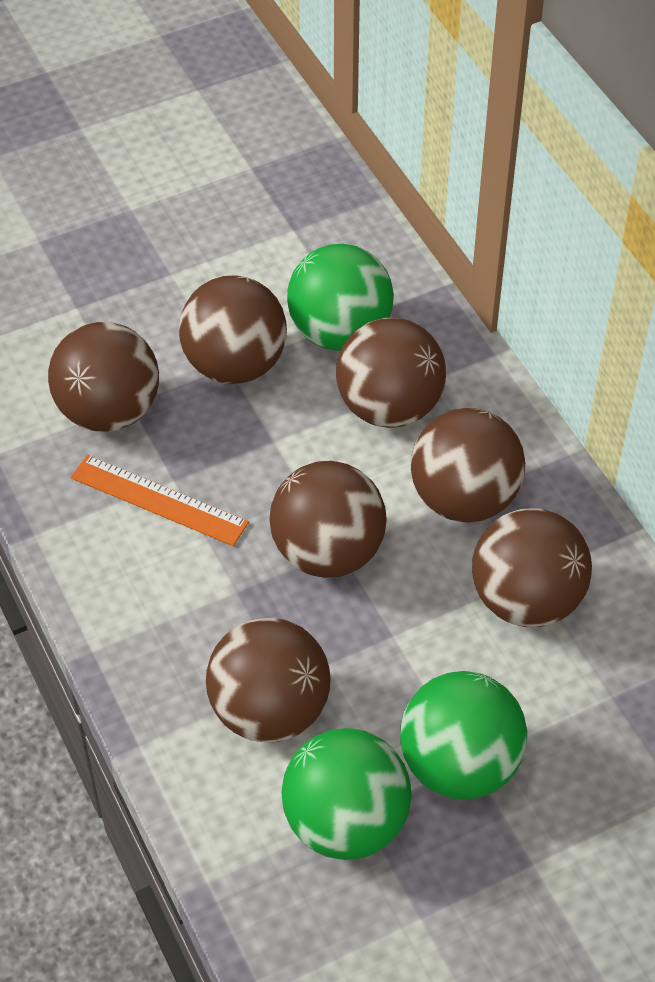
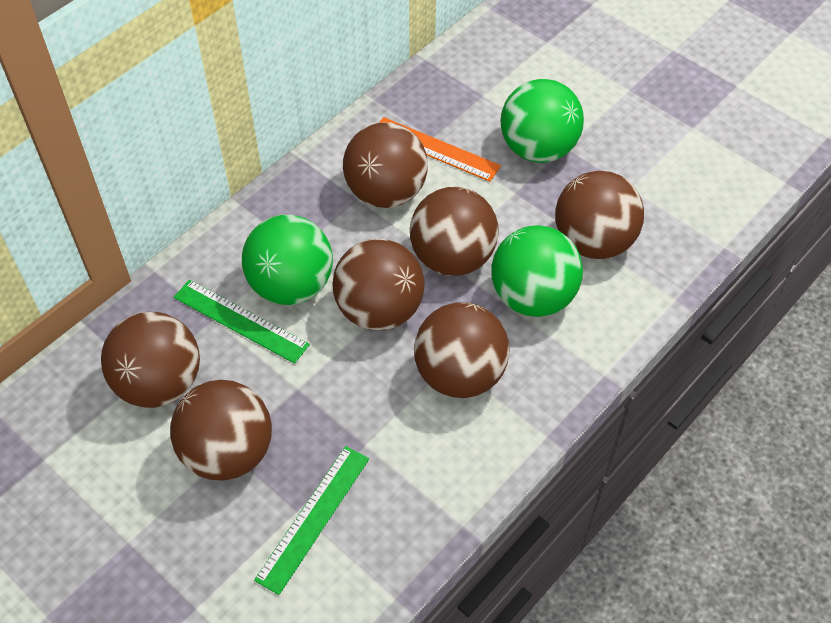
green ruler: none = 0 -> [174,280,310,364] [254,446,369,595] = 2

